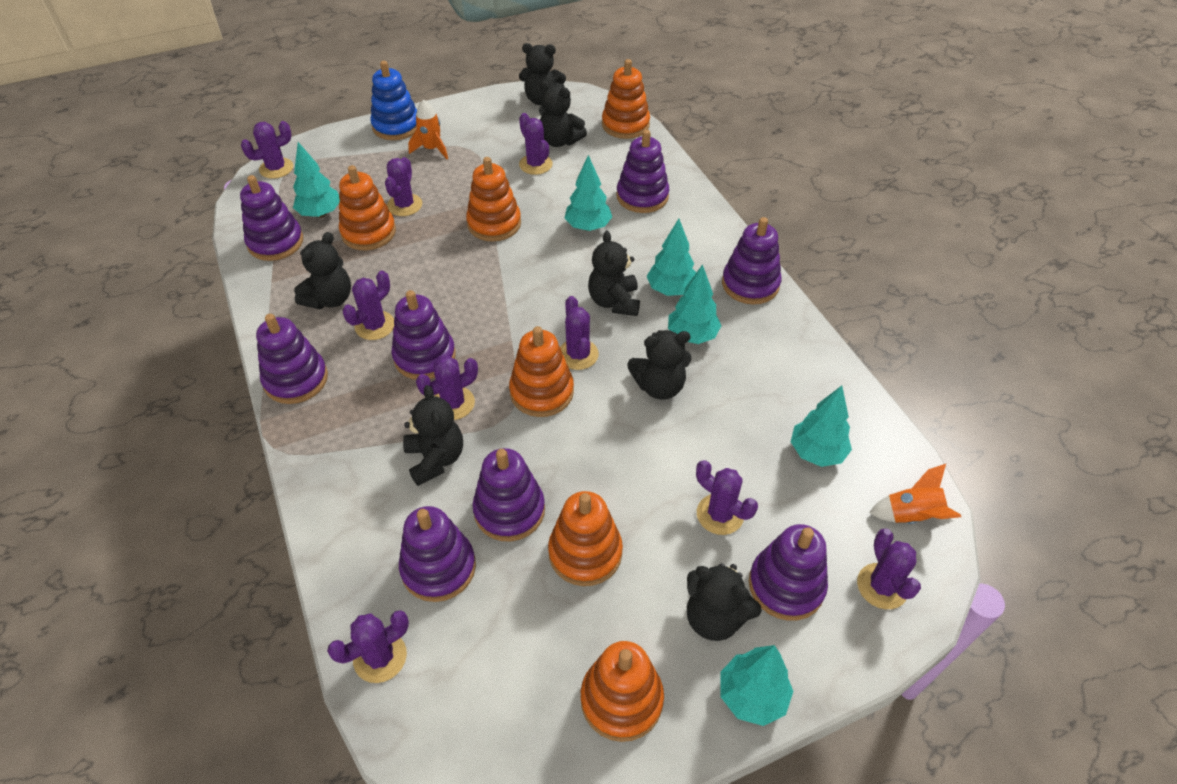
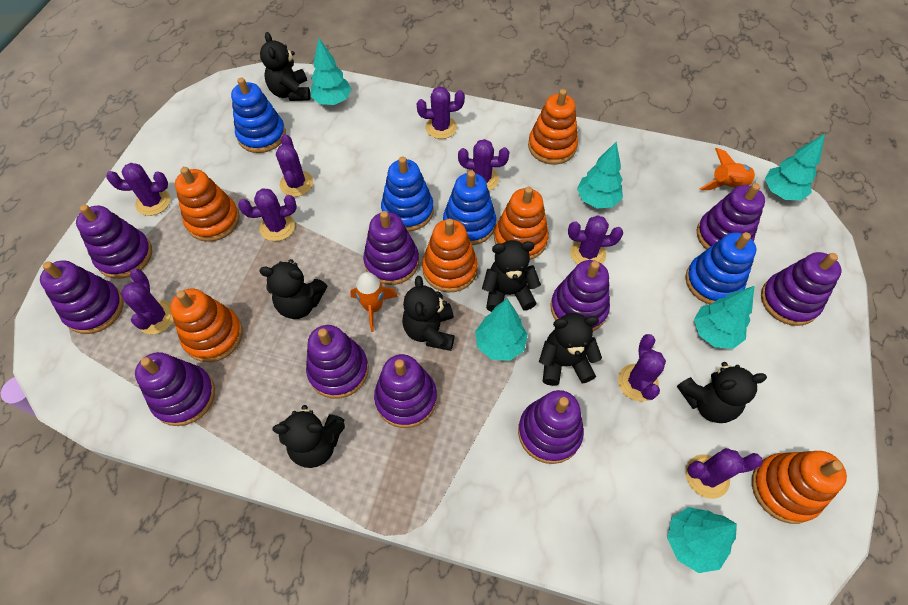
blue stacking toy: [370,61,417,140] = 1 -> [231,78,286,153] [381,156,434,231] [443,171,496,245] [685,232,756,304] = 4
purple stacking toy: [240,175,303,261] [256,314,328,404] [391,290,456,380] [399,506,476,602] [473,448,545,542] [616,130,669,213] [722,217,781,304] [749,524,828,621] = 8 -> [40,260,124,334] [76,204,152,279] [135,352,215,426] [306,325,369,399] [363,211,419,285] [374,354,437,428] [518,390,584,464] [550,260,610,331] [697,183,765,250] [761,252,842,326] = 10

